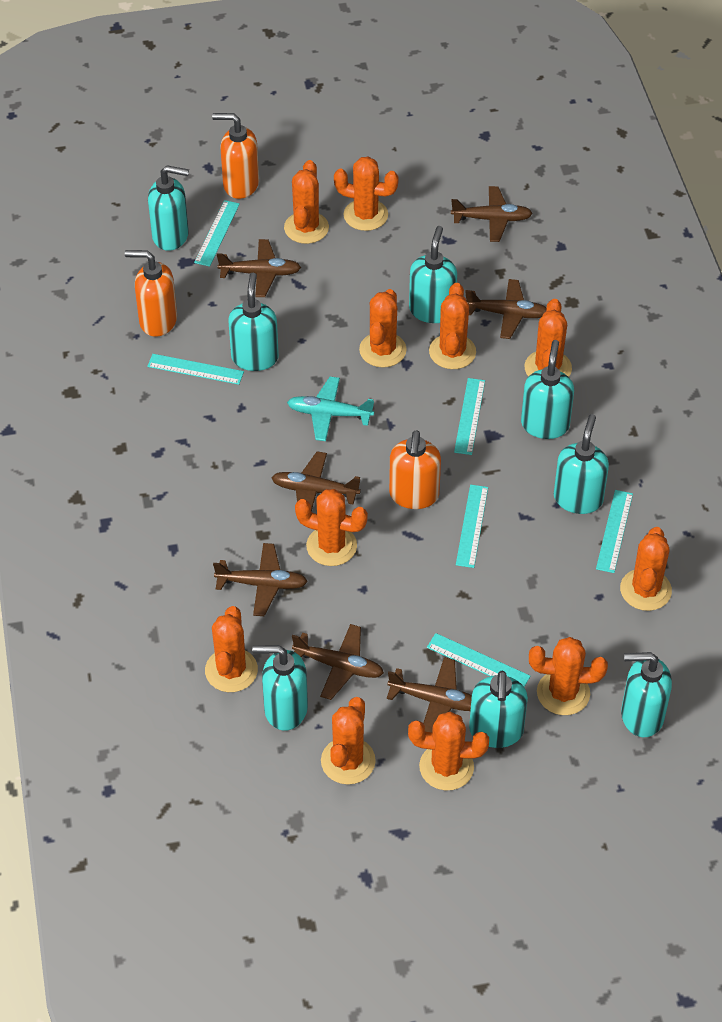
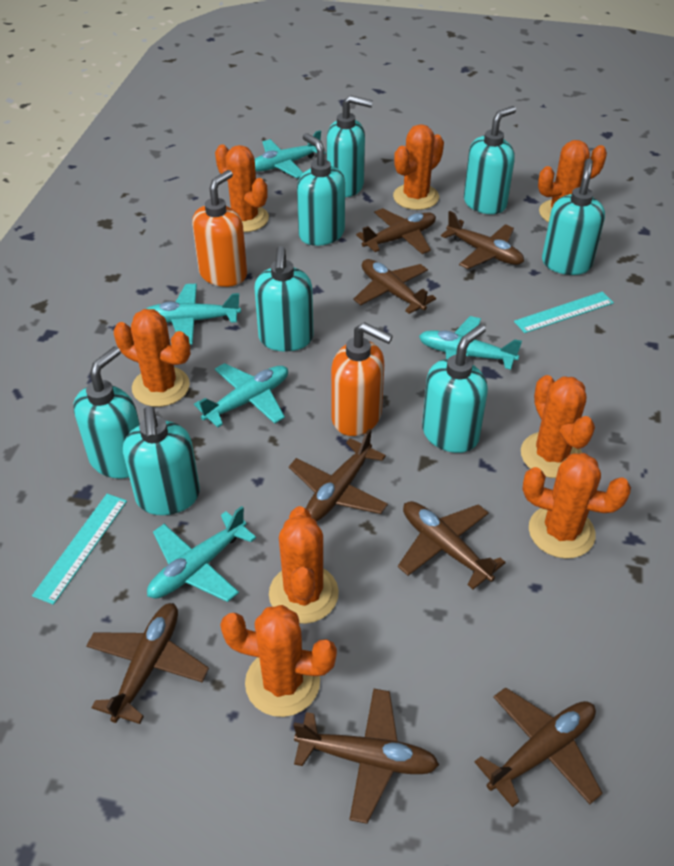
brown plane: [213,543,308,616] [217,239,301,297] [271,451,361,512] [292,624,384,700] [387,657,472,732] [451,186,533,242] [465,279,547,339] = 7 -> [86,603,209,724] [289,429,388,522] [293,689,439,824] [353,259,436,314] [356,208,436,254] [398,501,506,589] [441,211,524,269] [474,687,603,807] = 8
orange cactus: [205,606,258,692] [284,160,329,244] [295,489,368,566] [321,697,376,785] [334,156,399,231] [359,289,407,368] [408,712,489,791] [429,283,476,369] [524,299,572,377] [529,637,608,715] [620,527,672,611] = 11 -> [114,309,190,407] [215,144,269,232] [220,605,337,717] [269,506,339,624] [393,124,444,210] [521,375,595,478] [522,453,631,559] [538,140,607,222] = 8
orange soap dispenser: [125,250,177,337] [212,113,259,199] [389,430,441,509] = 3 -> [192,170,247,287] [331,322,393,436] = 2
turquoise plane: [287,377,374,441] = 1 -> [146,284,241,345] [147,506,256,602] [194,363,288,428] [255,130,326,178] [419,316,522,370] = 5
turquoise ruler: [147,354,244,385] [194,200,240,267] [427,633,530,687] [454,378,485,455] [456,485,488,568] [596,490,633,573] = 6 -> [32,494,127,605] [514,292,614,333] = 2

